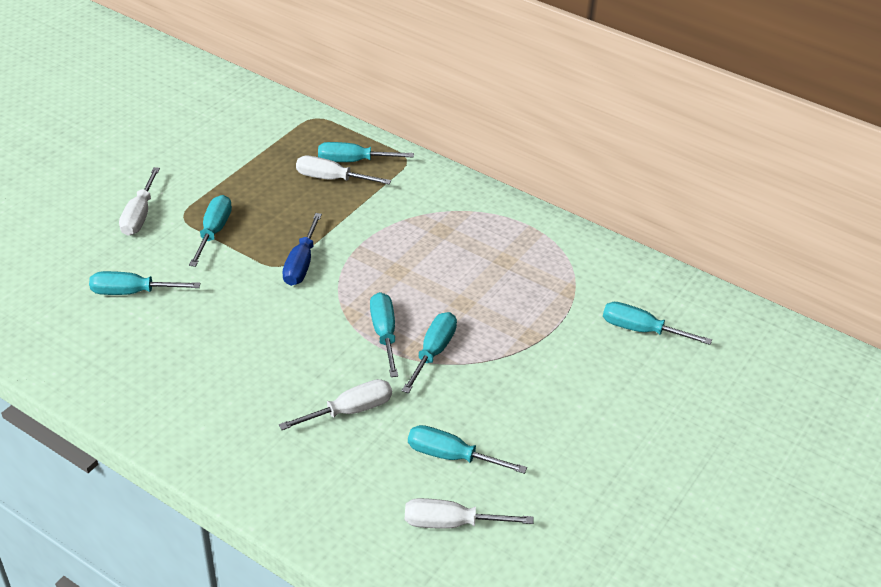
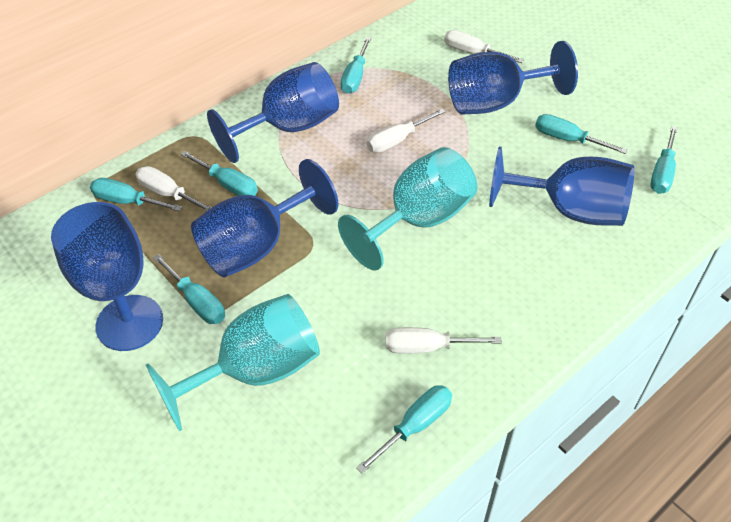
blue goblet: none = 0 -> [51,202,163,351] [191,159,338,278] [207,62,339,163] [448,41,578,115] [489,147,634,226] = 5
blue screwdriver: [282,213,322,286] = 1 -> none = 0
turquoise goblet: none = 0 -> [146,294,320,431] [338,147,477,271] = 2

